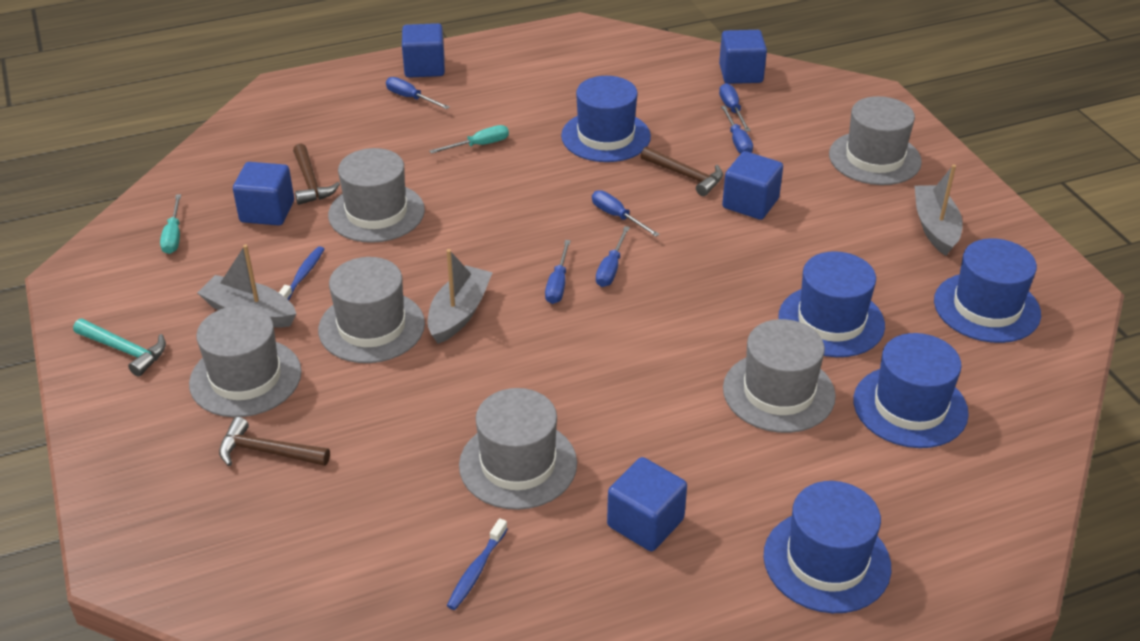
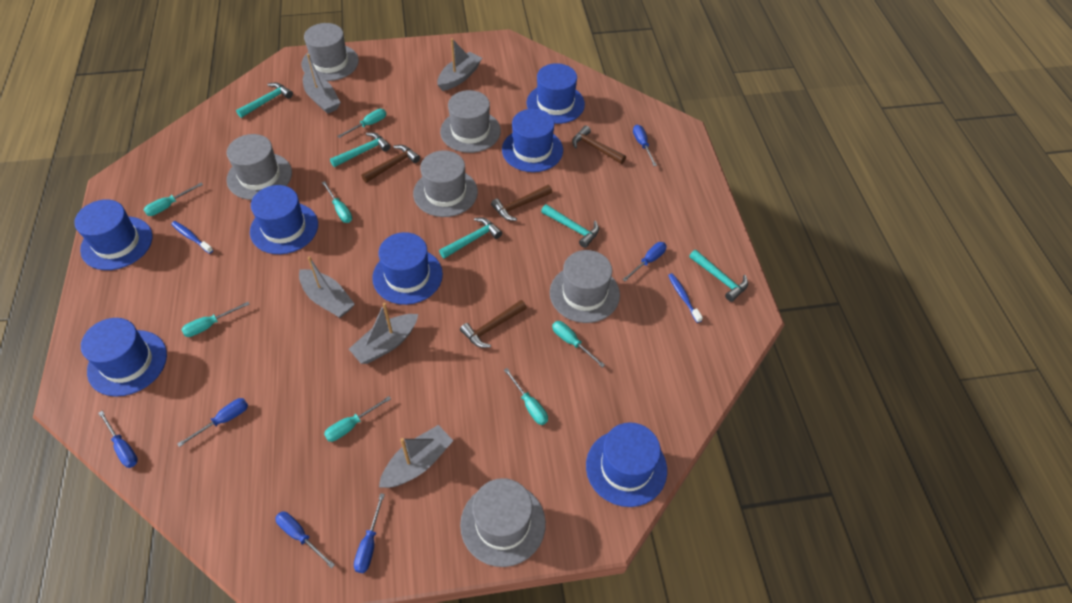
blue cube: [233,162,294,225] [402,23,445,78] [607,457,687,551] [719,30,767,84] [722,151,783,220] = 5 -> none = 0
blue hat: [561,76,651,162] [763,481,891,613] [778,251,885,357] [853,333,969,448] [934,238,1041,343] = 5 -> [74,199,153,270] [81,318,167,396] [250,185,318,254] [372,232,443,305] [502,109,563,172] [526,63,585,124] [586,422,667,507] = 7
brown hammer: [219,417,330,466] [293,144,340,205] [641,147,723,196] = 3 -> [361,145,420,183] [460,300,527,348] [491,185,552,221] [572,126,626,164] = 4
grey boat: [197,244,296,328] [428,249,493,344] [915,164,963,256] = 3 -> [299,256,355,318] [303,54,341,114] [349,303,418,364] [379,425,453,488] [437,38,482,91] = 5
turquoise hammer: [73,319,166,376] = 1 -> [236,82,293,118] [330,132,390,167] [439,218,502,259] [541,204,599,248] [689,250,748,302] = 5
turquoise screwdriver: [160,194,181,254] [429,125,509,154] = 2 -> [144,183,203,216] [181,302,250,337] [322,181,352,223] [324,396,391,442] [337,109,386,138] [504,368,548,425] [552,321,605,368] = 7

